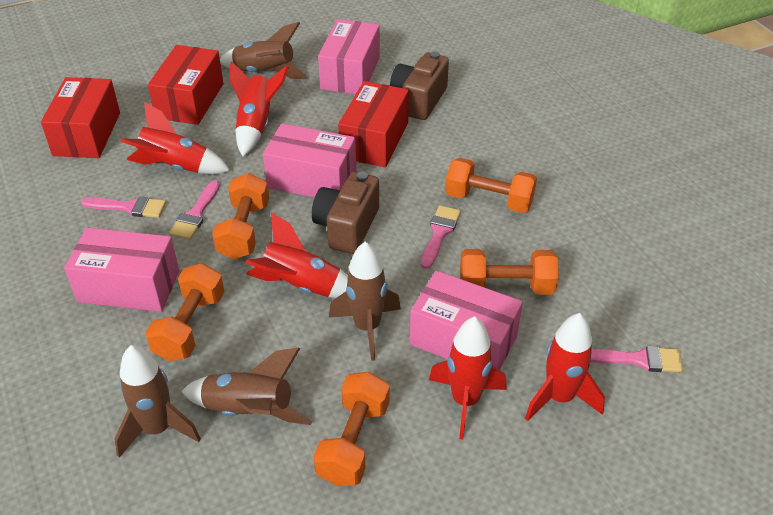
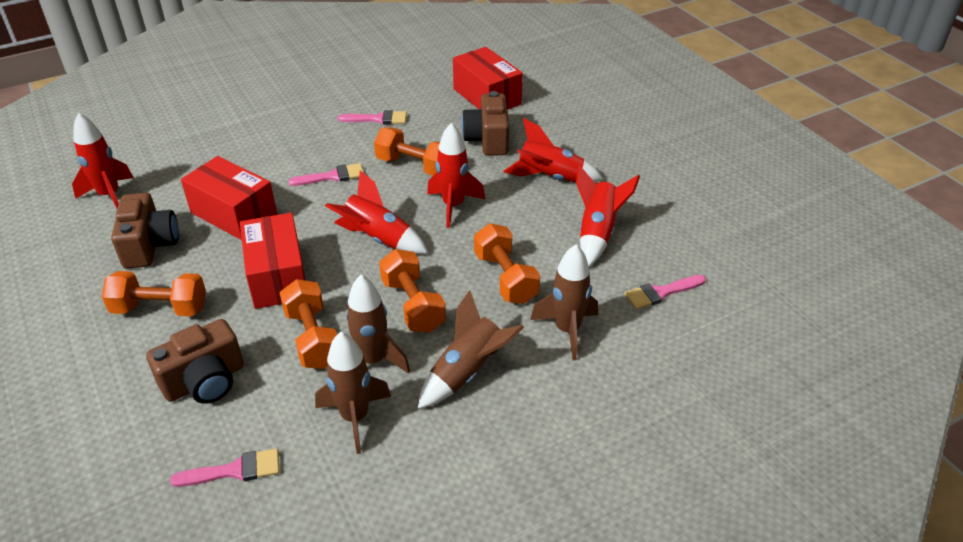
brown camera: [312,171,379,254] [390,51,449,120] = 2 -> [111,193,179,269] [146,319,244,404] [461,91,509,156] = 3
pink box: [64,227,179,312] [263,123,356,198] [318,19,380,94] [410,271,523,370] = 4 -> none = 0

